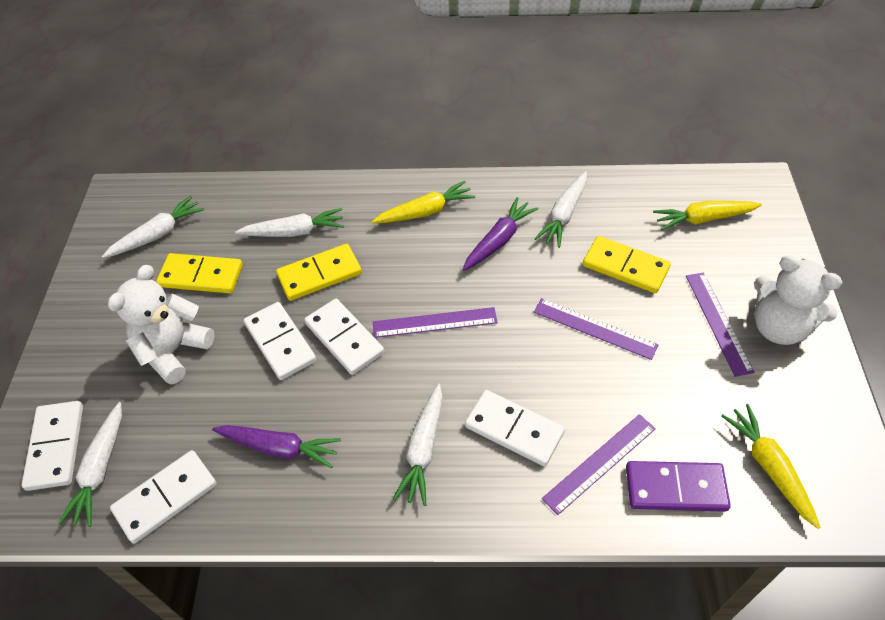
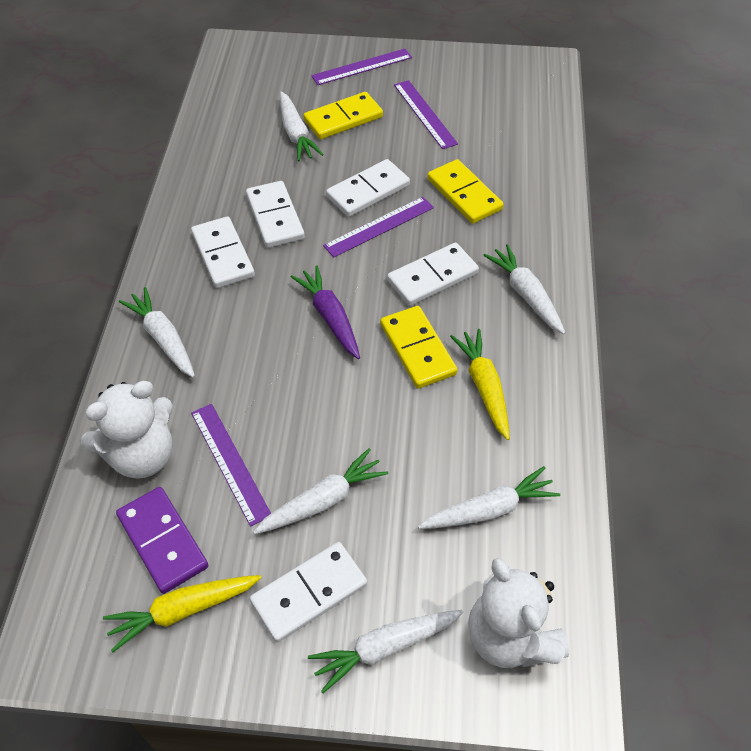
purple carrot: [212,425,341,469] [463,197,538,271] = 2 -> [291,265,360,359] = 1
white carrot: [58,402,122,527] [102,196,204,258] [235,208,344,237] [393,384,443,506] [534,171,587,248] = 5 -> [119,287,195,378] [253,448,388,534] [280,92,324,161] [308,610,464,693] [418,466,560,529] [483,244,565,334] = 6
yellow carrot: [372,181,475,223] [653,201,762,230] [721,404,821,529] = 3 -> [103,575,261,652] [450,329,510,440] = 2

